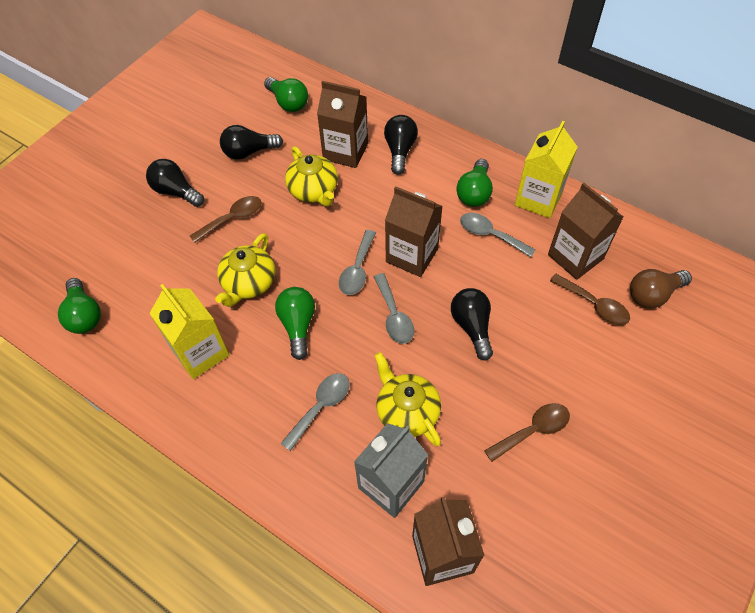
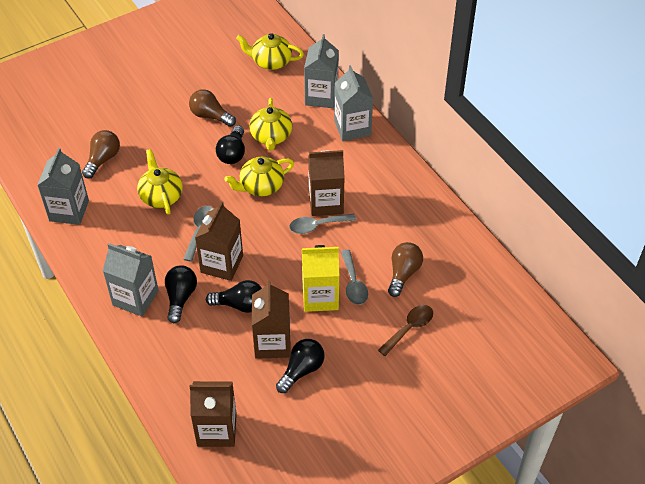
brown light bulb: [630,269,692,308] = 1 -> [82,130,120,179] [189,89,236,127] [388,242,423,297] = 3
brown spoon: [190,196,262,243] [484,403,570,462] [550,274,630,325] = 3 -> [378,305,433,356] = 1
green light bulb: [58,278,101,334] [264,77,308,112] [275,287,315,360] [456,159,493,207] = 4 -> none = 0
grey carton: [354,423,428,518] = 1 -> [37,148,89,225] [103,243,159,316] [304,34,339,108] [334,65,373,141] = 4
grey spoon: [280,373,350,451] [339,230,376,295] [374,273,414,344] [460,213,536,257] = 4 -> [183,206,213,262] [289,214,356,234] [341,250,368,305] = 3
yellow carton: [149,284,229,379] [515,121,577,218] = 2 -> [302,245,339,312] = 1
yellow teapot: [215,233,275,307] [285,147,338,207] [374,352,441,446] = 3 -> [137,149,183,215] [224,157,294,196] [236,33,304,70] [249,98,292,150] = 4

